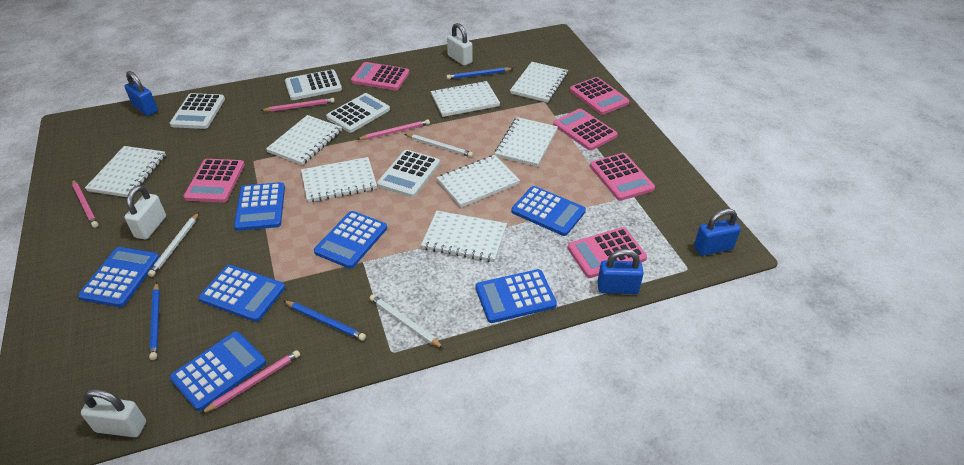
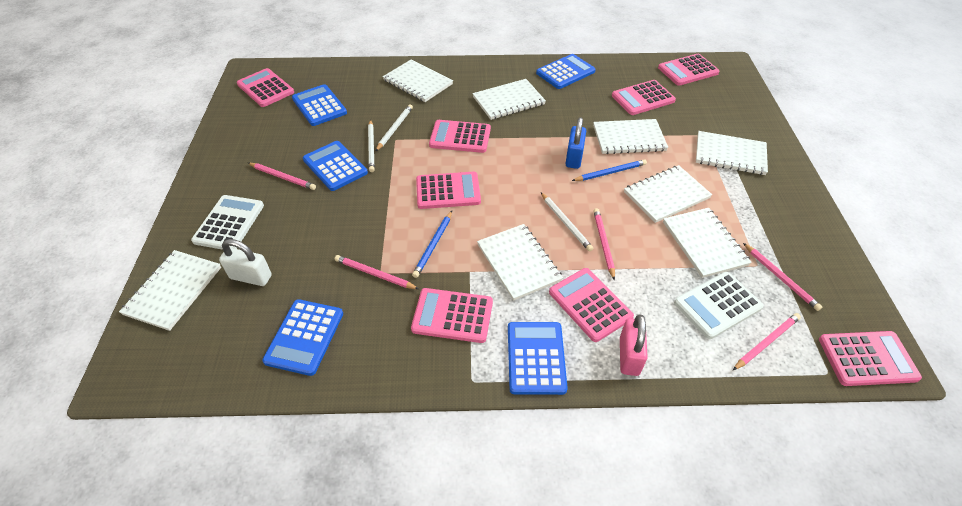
blue calculator: [78,247,160,307] [170,331,266,411] [199,265,285,322] [234,182,285,231] [314,211,387,269] [476,269,557,323] [512,186,586,236] = 7 -> [262,299,343,376] [292,84,347,126] [303,141,368,191] [508,322,568,395] [536,54,596,89] = 5
blue padlock: [125,71,158,116] [597,249,644,294] [694,209,741,256] = 3 -> [565,117,586,169] = 1
blue pencil: [149,282,160,360] [284,301,366,341] [447,67,514,80] = 3 -> [412,211,452,278] [572,159,647,181] = 2
pink calculator: [184,159,245,203] [351,62,410,90] [553,109,618,151] [567,227,647,278] [570,77,629,115] [590,153,655,201] = 6 -> [237,68,294,107] [411,288,493,343] [416,172,481,209] [429,120,491,153] [549,268,634,342] [612,80,676,115] [658,54,720,86] [819,331,922,386] = 8
pink padlock: none = 0 -> [620,315,648,376] = 1
pink pencil: [72,180,98,228] [200,350,300,414] [261,98,335,112] [357,120,430,140] = 4 -> [248,163,316,190] [334,255,419,289] [593,208,615,280] [733,313,801,370] [743,243,822,311] = 5
white calculator: [170,93,225,129] [285,69,342,100] [326,93,390,133] [377,150,440,197] = 4 -> [191,195,264,250] [674,272,764,339] = 2
white padlock: [81,389,146,437] [124,185,166,240] [447,23,473,66] = 3 -> [219,239,272,286] = 1

